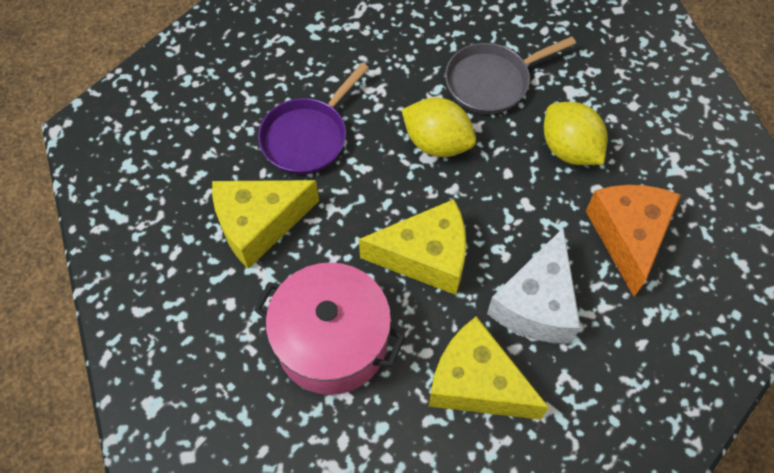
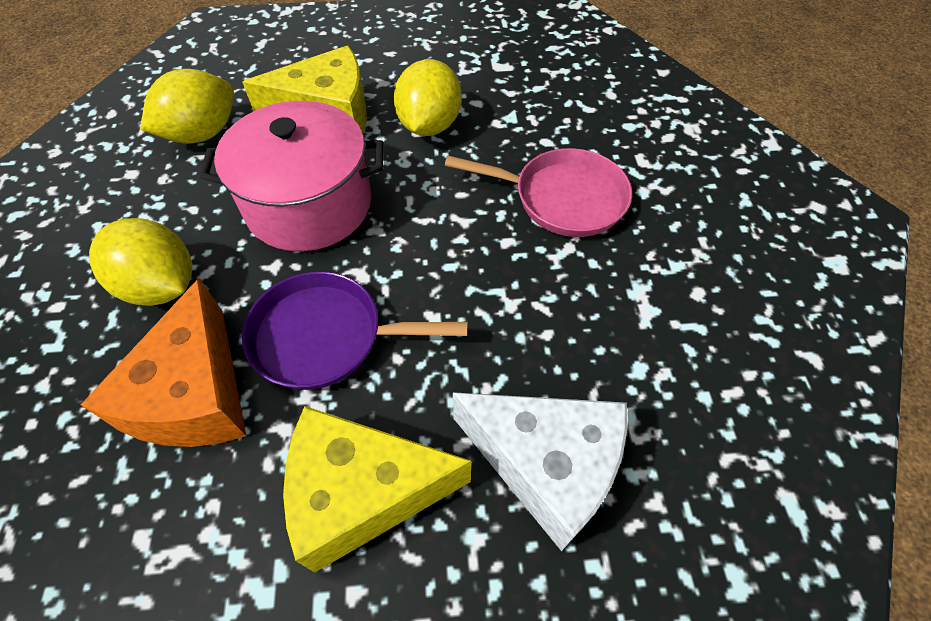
grey pan: [445,36,576,114] = 1 -> none = 0
pink pan: none = 0 -> [445,148,632,237] = 1
yellow cheese: [212,180,319,269] [359,199,466,295] [429,316,549,420] = 3 -> [242,45,367,133] [283,406,471,573] = 2
yellow lemon: [402,97,476,157] [544,102,607,165] = 2 -> [89,218,192,306] [140,69,234,143] [394,59,462,136] = 3

